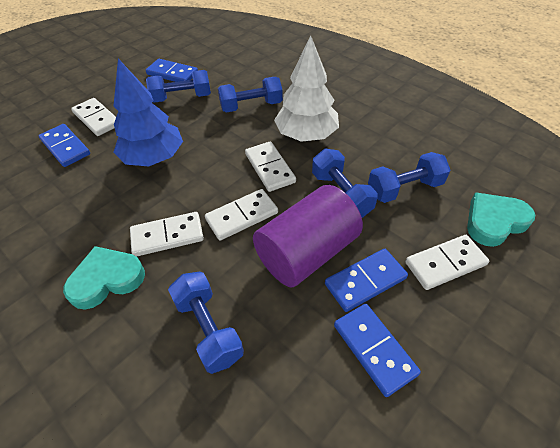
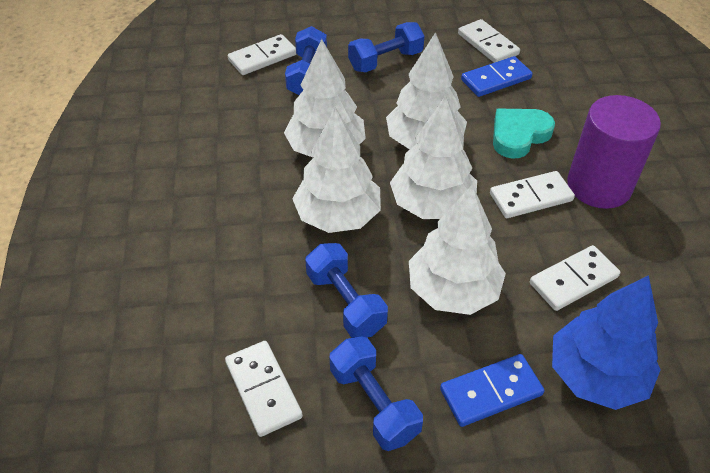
blue domino: [39,124,90,167] [146,59,198,82] [325,249,408,312] [334,304,421,397] = 4 -> [440,354,544,427] [461,56,533,97] = 2
blue dumbbell: [146,70,211,103] [168,272,244,374] [218,77,283,113] [312,149,378,218] [368,152,451,203] = 5 -> [285,26,327,95] [305,243,388,338] [329,336,423,451] [348,22,425,72] = 4
turquoise heart: [63,246,145,310] [467,192,535,247] = 2 -> [493,109,555,159] = 1
white tree: [274,35,339,142] = 1 -> [284,39,366,157] [292,107,381,233] [386,32,467,149] [390,95,477,219] [409,185,506,315] = 5

